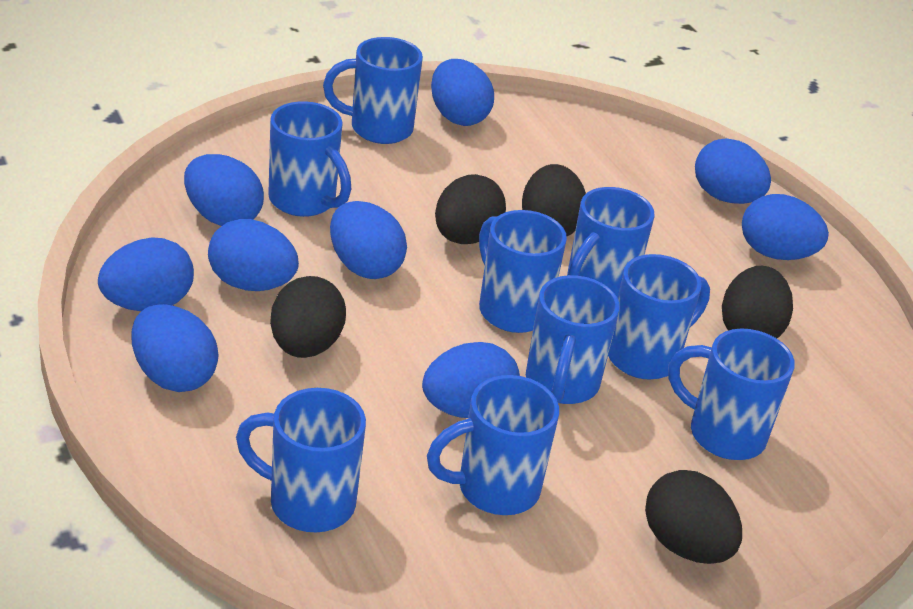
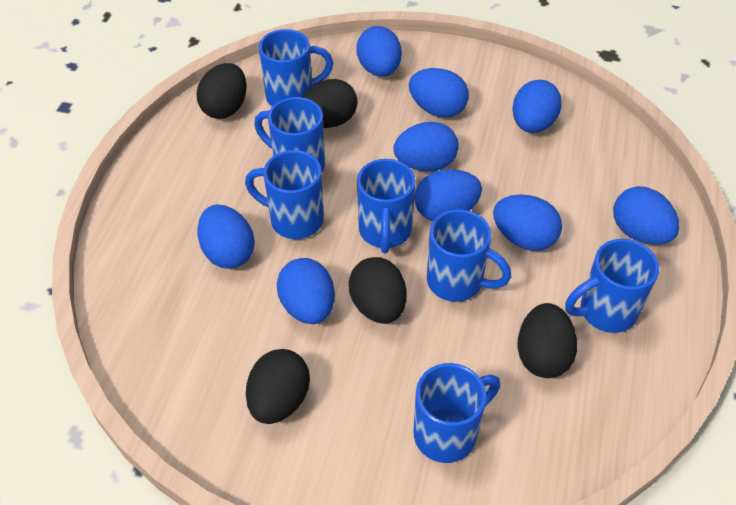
blue mug: [236,388,366,533] [268,101,351,217] [323,37,423,144] [427,375,559,515] [479,210,567,333] [526,275,620,404] [567,187,654,298] [608,254,710,380] [668,329,795,460] = 9 -> [245,150,324,239] [254,97,325,172] [259,29,333,106] [357,159,416,253] [414,363,500,463] [427,209,511,302] [565,239,659,333] = 7

